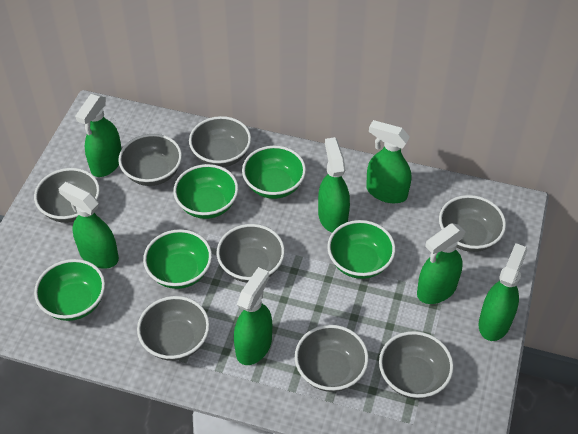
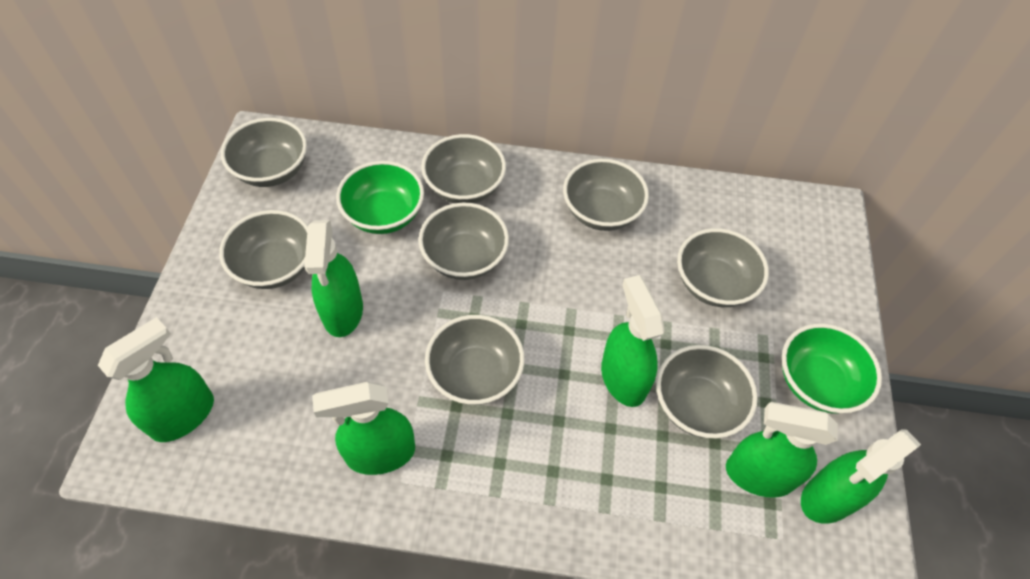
green bowl: [34,259,105,321] [143,229,212,289] [173,164,238,219] [242,146,306,199] [327,220,396,279] = 5 -> [336,161,424,234] [782,323,882,414] = 2
green spray bottle: [59,182,119,268] [75,94,122,177] [234,267,272,365] [318,137,350,233] [366,120,411,203] [417,223,466,304] [479,243,527,341] = 7 -> [98,317,214,442] [304,220,363,337] [312,382,415,475] [601,275,665,407] [726,402,838,498] [801,429,921,524] = 6

